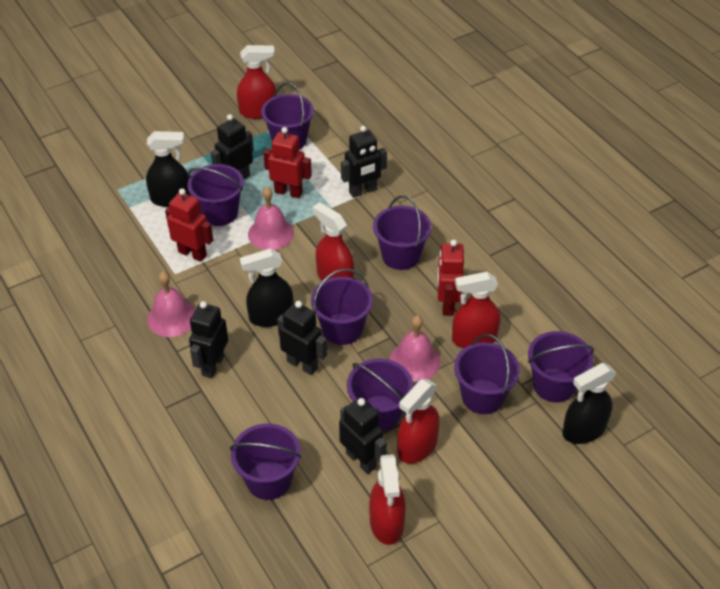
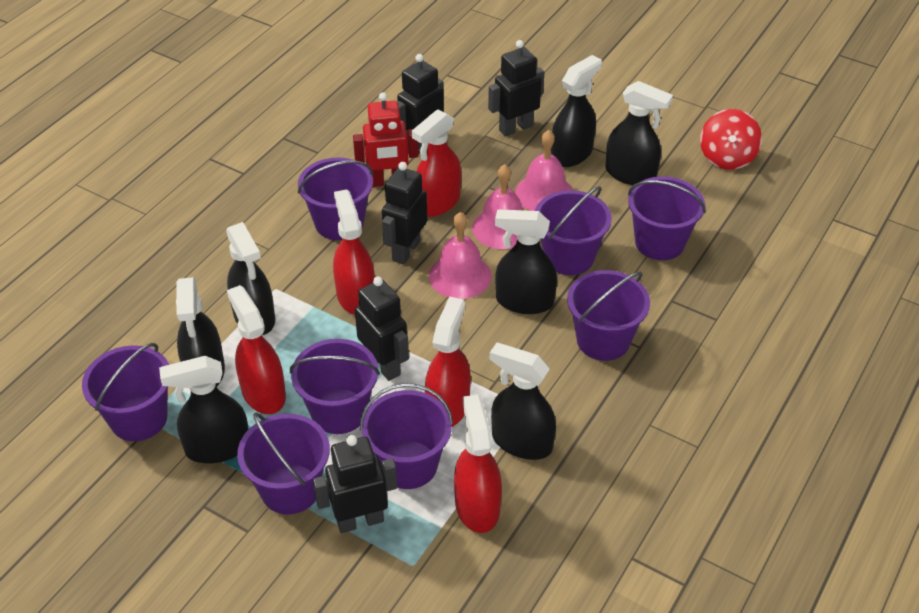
black spray bottle: [146,131,191,207] [240,249,293,327] [562,363,616,444] = 3 -> [159,356,249,463] [176,277,225,387] [226,222,275,335] [490,343,556,460] [495,209,557,314] [551,55,602,167] [605,81,673,185] = 7
red robot: [165,188,213,262] [263,127,312,198] [437,240,464,316] = 3 -> [353,92,419,187] = 1
red spinning top: none = 0 -> [700,109,762,170] = 1

